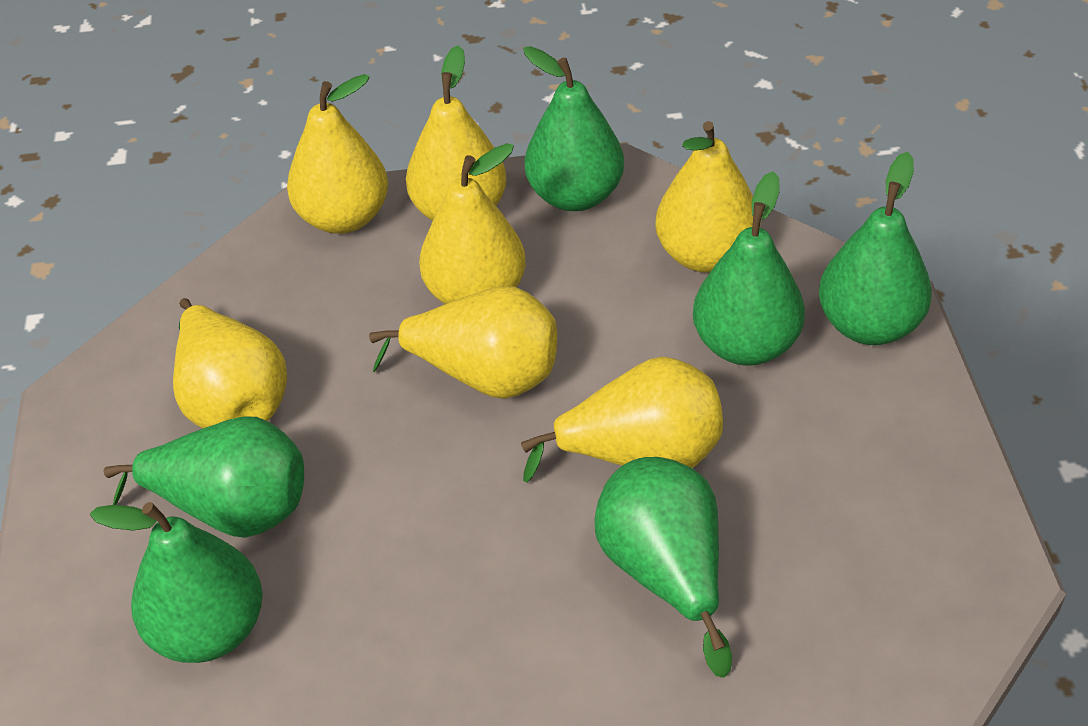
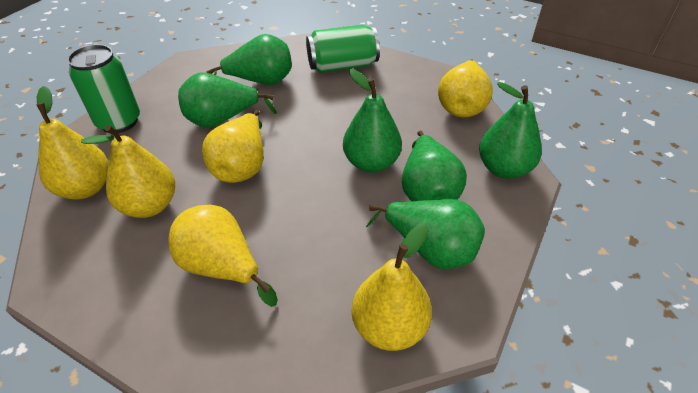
green can: none = 0 -> [67,44,140,133] [306,25,380,73] = 2
yellow pear: [173,298,287,428] [287,74,388,234] [369,286,557,399] [406,45,507,221] [419,143,526,304] [521,357,723,483] [655,121,753,272] = 7 -> [36,86,109,199] [81,125,175,218] [169,205,278,307] [202,110,264,183] [352,224,432,351] [438,60,493,117] = 6

